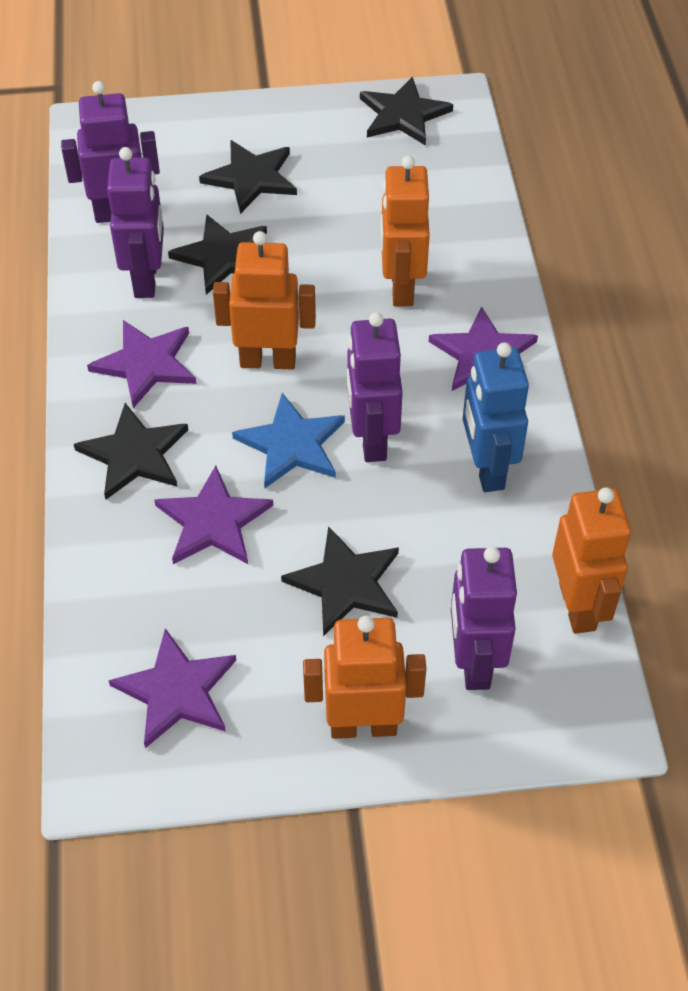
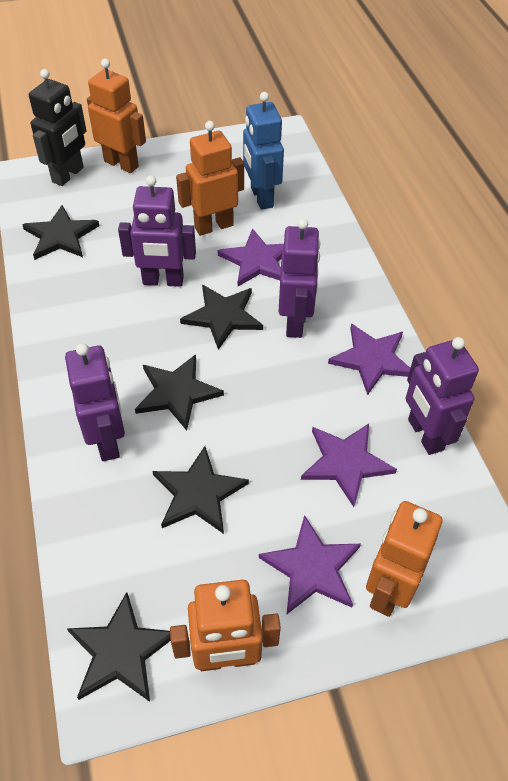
black robot: none = 0 -> [29,69,86,186] = 1
blue star: [232,393,345,488] = 1 -> none = 0

